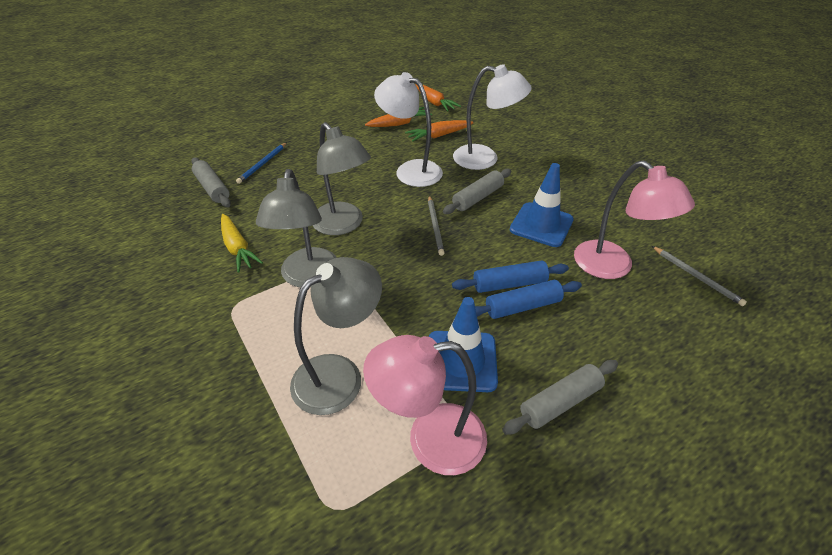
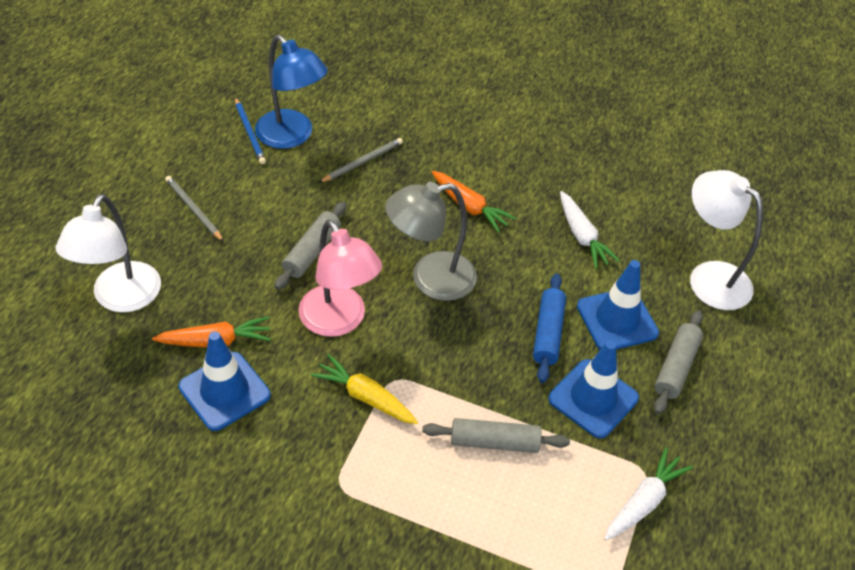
blue lamp: none = 0 -> [255,35,328,149] = 1
blue rolling pin: [452,260,569,293] [475,280,582,319] = 2 -> [533,274,566,383] = 1
blue traffic cone: [429,297,498,392] [510,163,574,247] = 2 -> [178,331,271,431] [548,340,639,438] [577,260,659,350] = 3
grey lamp: [256,169,337,288] [290,257,382,415] [312,122,371,235] = 3 -> [385,182,477,301] = 1
orange carrot: [365,107,432,127] [405,120,473,142] [415,84,461,112] = 3 -> [152,316,271,347] [432,171,516,233] = 2
pink lamp: [363,335,487,475] [574,160,695,279] = 2 -> [298,220,382,337] = 1
white carrot: none = 0 -> [560,191,620,269] [604,448,693,540] = 2

